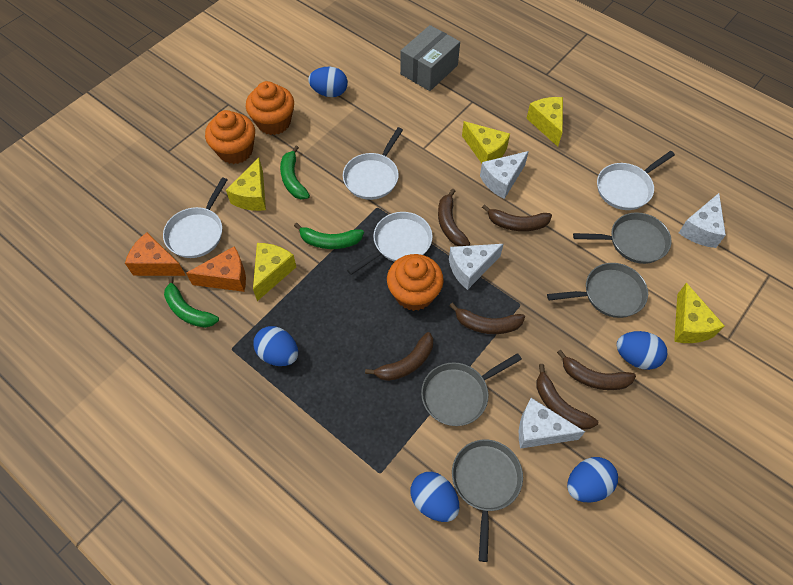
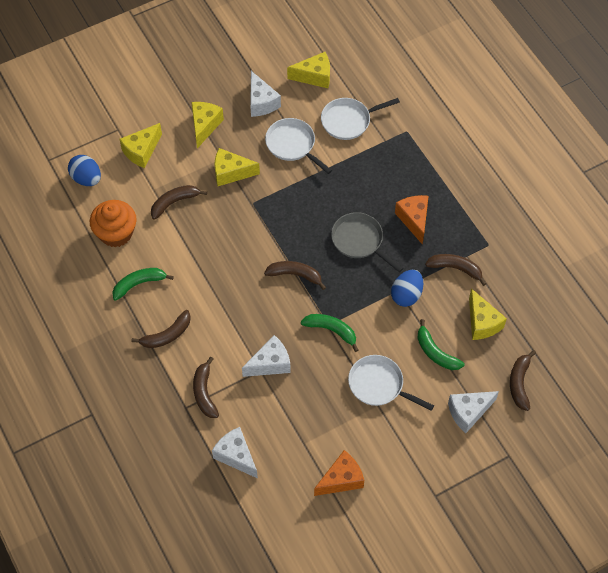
blue egg: [253,326,298,366] [308,66,348,97] [411,472,459,522] [567,457,618,502] [616,331,667,370] = 5 -> [68,155,101,186] [391,270,423,307] = 2
grey box: [400,25,460,91] = 1 -> none = 0
grey pan: [421,353,522,426] [452,439,523,562] [547,263,648,318] [573,212,672,264] = 4 -> [331,212,403,272] = 1
orange cupcake: [205,110,255,164] [246,81,294,135] [387,254,444,311] = 3 -> [90,200,136,247] = 1
white pan: [163,177,227,258] [343,127,403,200] [347,212,433,275] [597,151,675,210] = 4 -> [265,118,332,174] [321,98,400,140] [348,355,434,411] = 3

